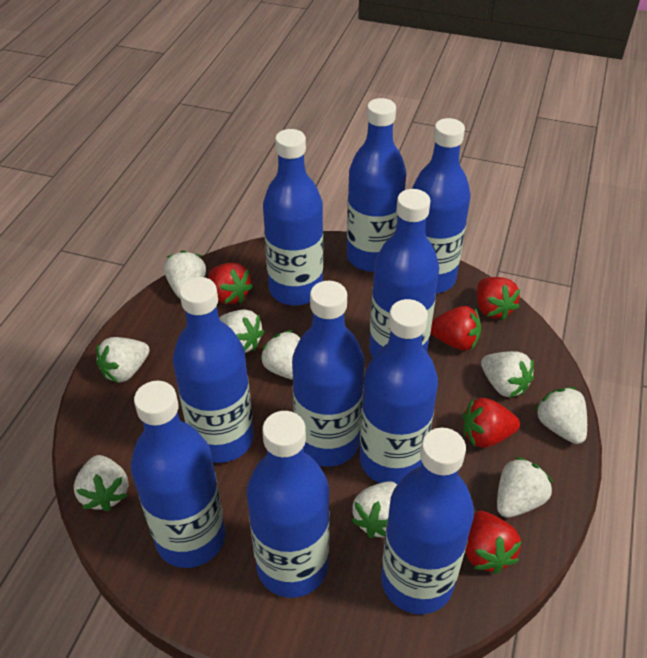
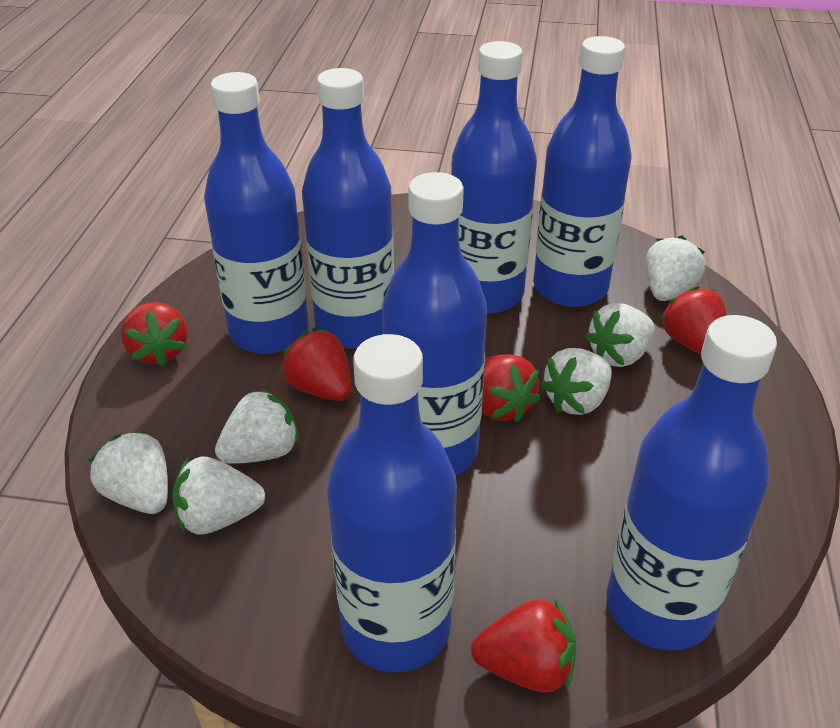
blue bottle: [131,381,226,568] [173,277,254,463] [246,411,330,598] [263,129,323,306] [292,281,364,467] [347,98,406,272] [360,299,438,485] [369,189,439,357] [381,428,474,614] [412,118,471,294] = 10 -> [204,72,309,354] [302,68,394,349] [327,334,457,672] [382,172,487,475] [451,41,537,314] [533,36,631,307] [606,315,777,651] = 7
white strawberry: [74,455,129,511] [96,337,150,383] [164,250,206,298] [219,309,265,353] [260,330,301,380] [351,481,397,538] [481,351,534,398] [497,457,553,518] [535,387,587,444] = 9 -> [88,430,168,514] [172,456,265,535] [215,388,299,464] [540,348,612,415] [585,303,655,367] [645,235,705,301] = 6

